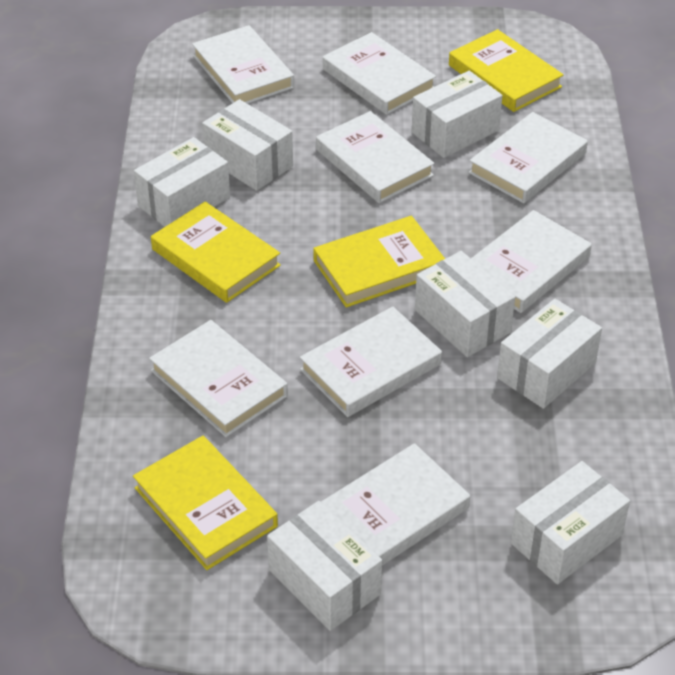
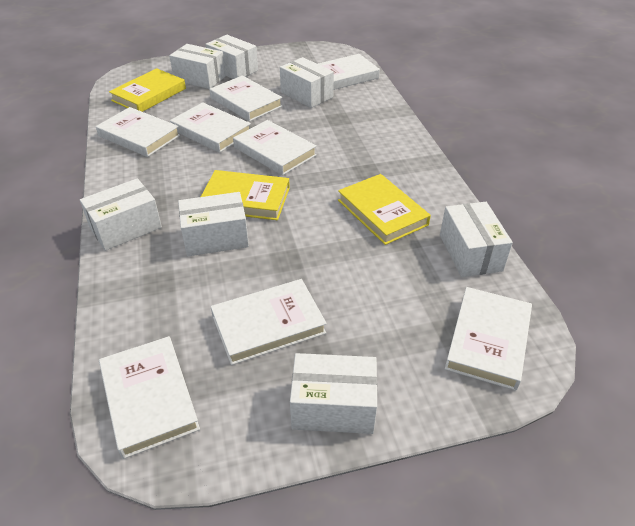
yellow book: [133,436,278,570] [151,201,281,303] [313,216,445,308] [449,29,564,112] = 4 -> [109,68,186,112] [201,170,290,220] [338,174,431,245] = 3

